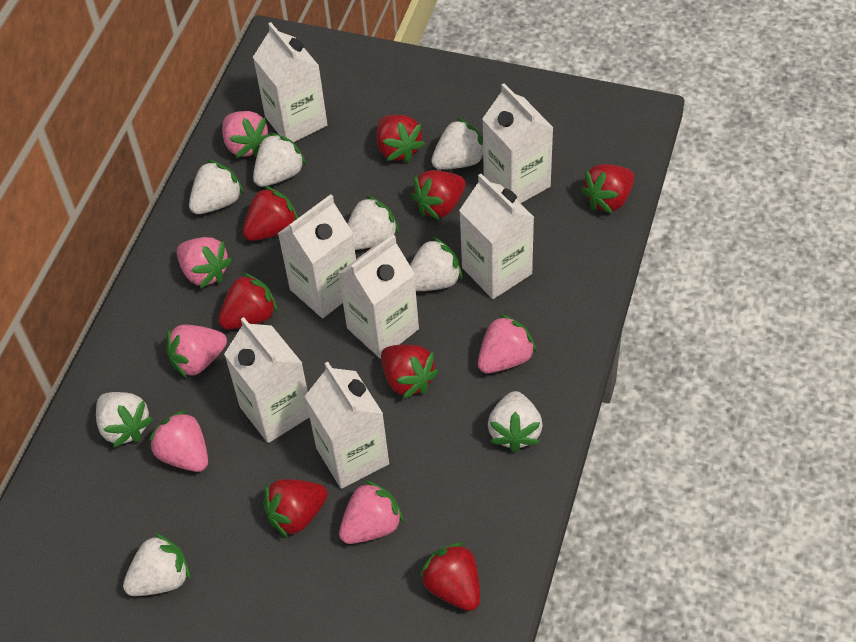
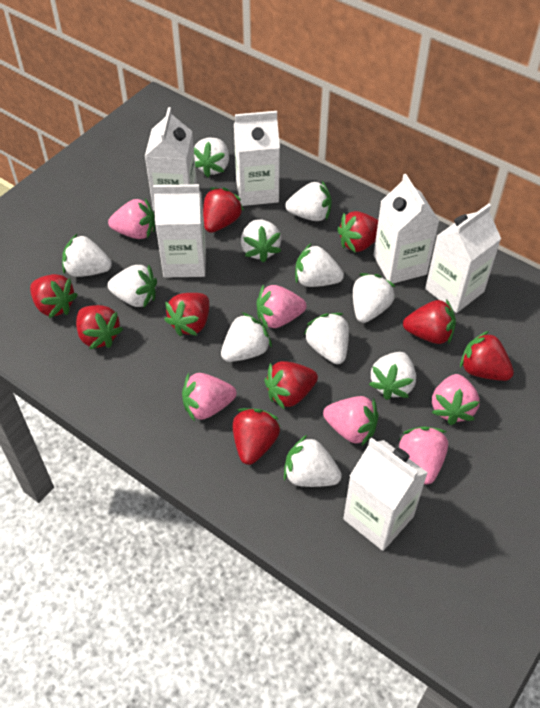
red strawberry: [218,273,278,330] [243,186,298,241] [263,479,328,538] [376,115,425,162] [381,344,439,399] [411,170,466,220] [419,542,480,611] [580,164,635,214] = 8 -> [30,274,78,318] [76,305,123,349] [164,293,209,336] [203,187,244,233] [233,408,280,465] [264,361,318,410] [337,211,378,253] [403,299,456,344] [460,331,514,381] = 9
white carton: [224,317,309,443] [253,22,328,142] [277,194,356,318] [305,362,389,489] [338,235,419,359] [459,174,534,299] [482,83,553,204] = 7 -> [145,107,197,211] [153,184,206,278] [234,111,280,206] [343,438,428,551] [374,174,440,283] [425,204,501,313] = 6
white strawberry: [96,392,153,448] [123,533,190,596] [189,160,244,214] [253,132,306,187] [347,195,399,250] [410,237,462,291] [431,118,483,170] [488,391,542,453] = 8 -> [62,233,112,277] [108,264,157,307] [194,138,229,177] [221,312,272,362] [241,219,281,263] [284,434,342,487] [285,181,332,221] [295,244,344,287] [304,313,349,364] [353,273,395,323] [369,352,416,400] = 11

